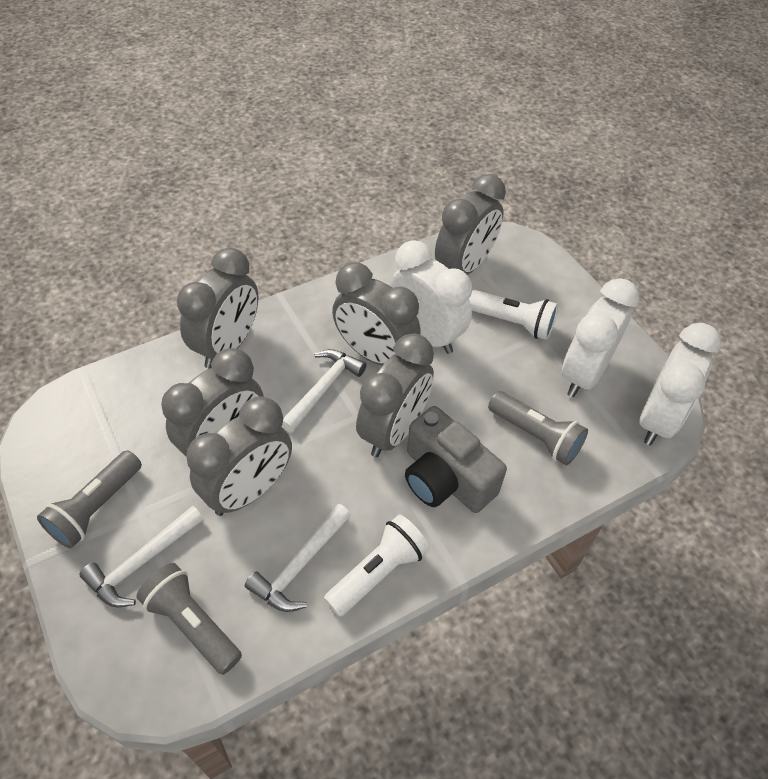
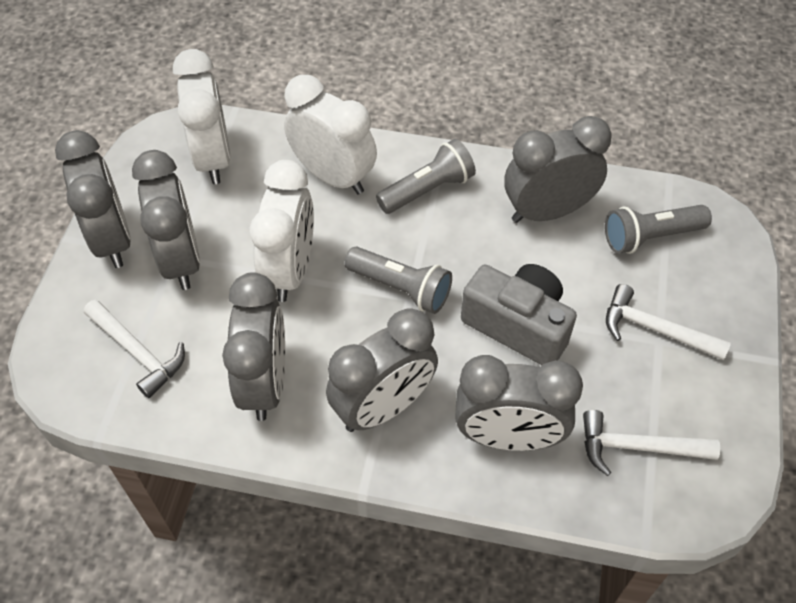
white flashlight: [324,515,430,617] [469,290,558,340] = 2 -> none = 0

